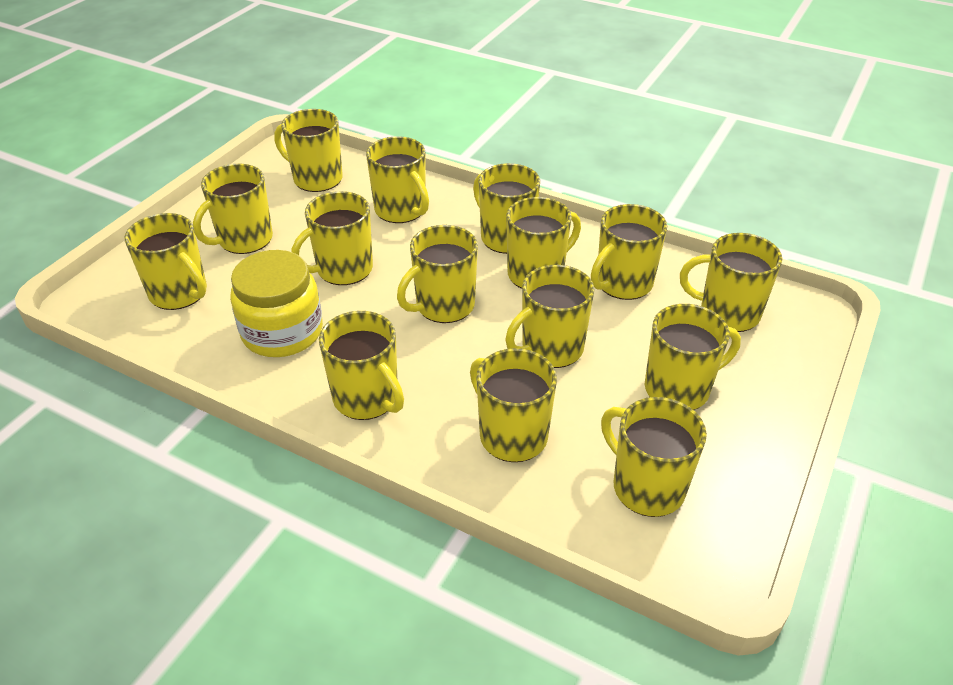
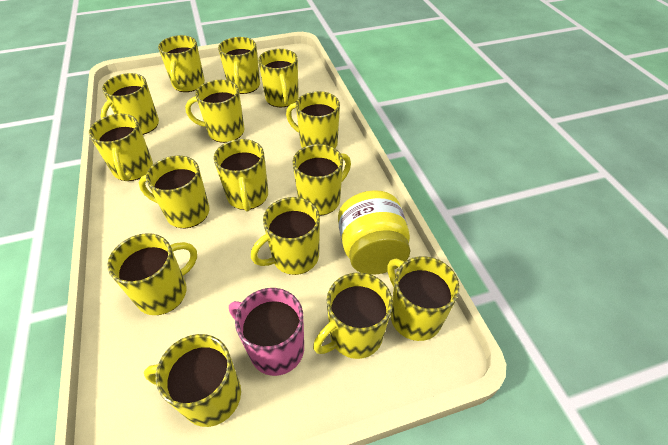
pink mug: none = 0 -> [229,288,304,376] = 1

